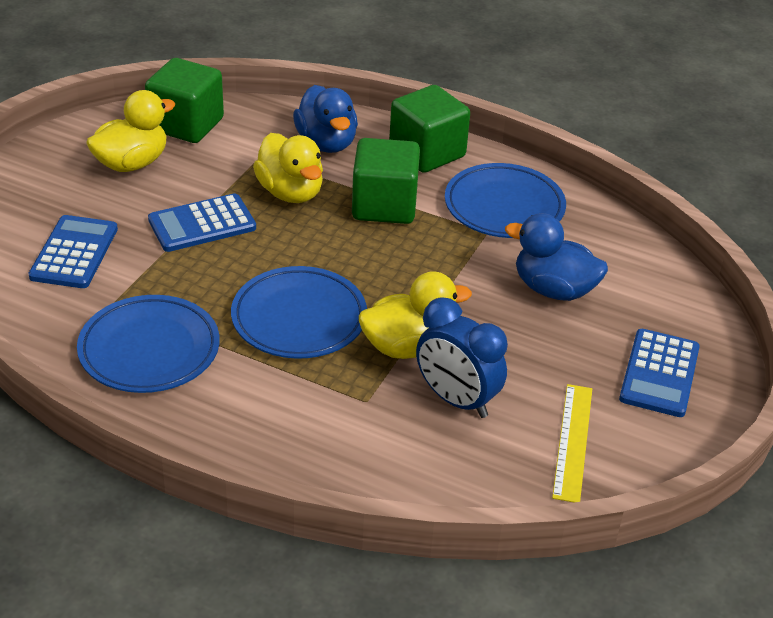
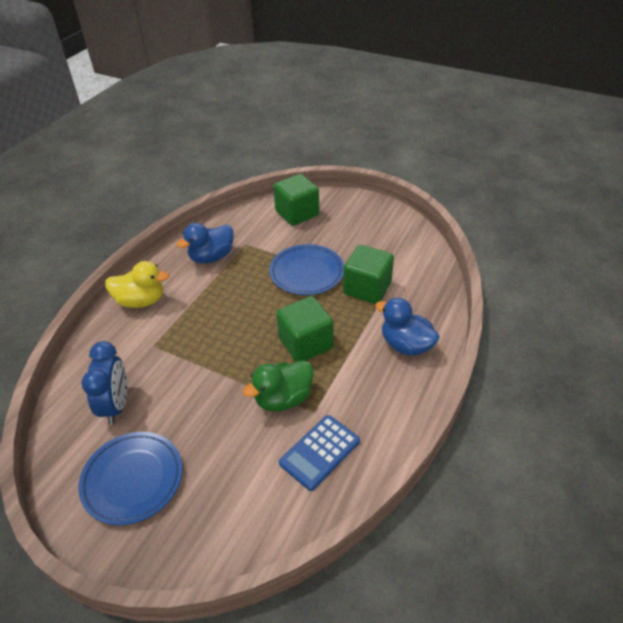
blue calculator: [28,215,118,288] [148,193,256,252] [619,329,700,417] = 3 -> [279,415,360,491] = 1
blue plate: [77,295,219,393] [231,266,367,359] [445,163,566,238] = 3 -> [78,432,182,525] [269,244,344,295] = 2
green duck: none = 0 -> [243,360,314,411] = 1
yellow duck: [86,90,176,172] [253,133,323,203] [359,271,472,359] = 3 -> [105,261,169,308] = 1
yellow ruler: [552,384,592,502] = 1 -> none = 0

